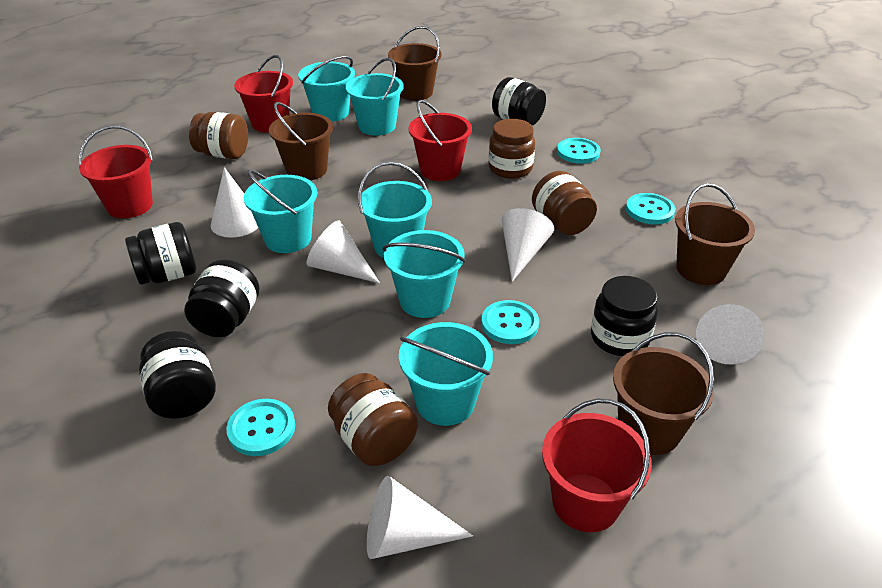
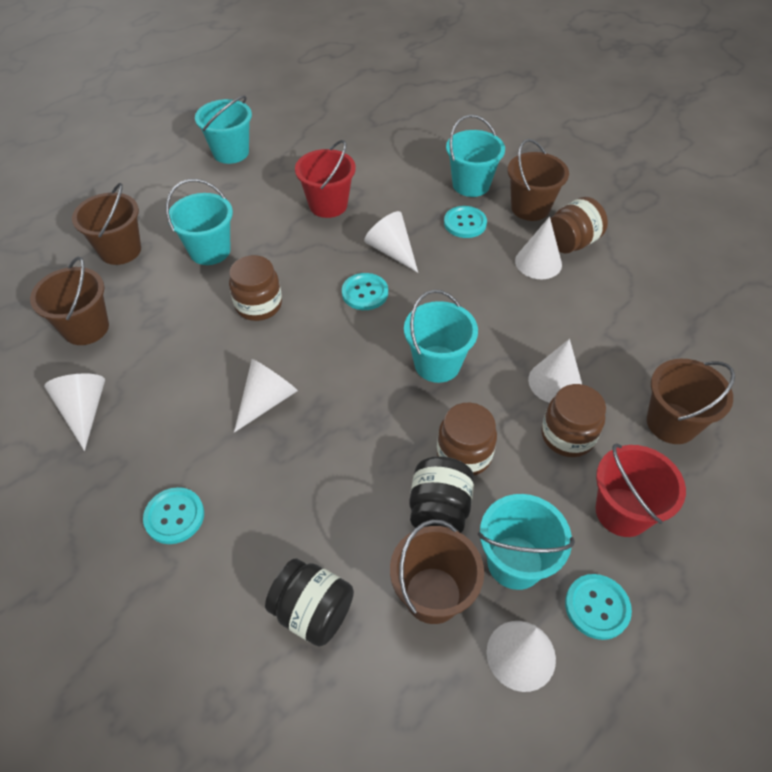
black jar: [125,222,196,285] [139,331,216,419] [184,259,259,337] [492,77,546,125] [591,276,658,356] = 5 -> [265,558,354,647] [409,456,474,533] = 2
brown bucket: [269,102,333,180] [388,26,441,101] [613,332,714,455] [675,183,755,285] = 4 -> [30,257,109,345] [72,183,141,265] [390,520,484,624] [508,139,569,221] [647,359,735,444] = 5
red bucket: [79,125,153,219] [234,55,293,133] [409,100,472,181] [542,399,652,532] = 4 -> [295,140,356,218] [595,443,686,537] = 2
turquoise bucket: [244,169,317,253] [298,56,355,122] [346,58,404,135] [358,162,432,258] [383,230,466,318] [399,322,493,426] = 6 -> [166,179,233,265] [195,95,252,164] [404,290,478,383] [446,115,505,197] [478,494,575,590] = 5
white cone: [211,167,258,238] [306,221,380,283] [367,476,473,559] [502,208,554,282] [696,304,765,365] = 5 -> [44,374,105,451] [234,359,298,433] [364,211,418,273] [486,621,556,692] [515,217,562,279] [528,339,582,403] = 6

